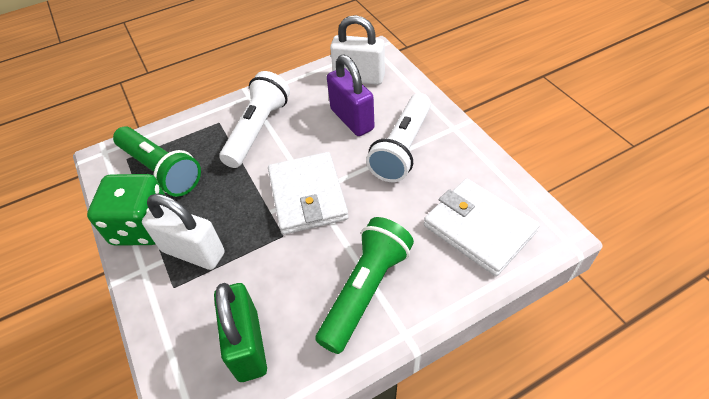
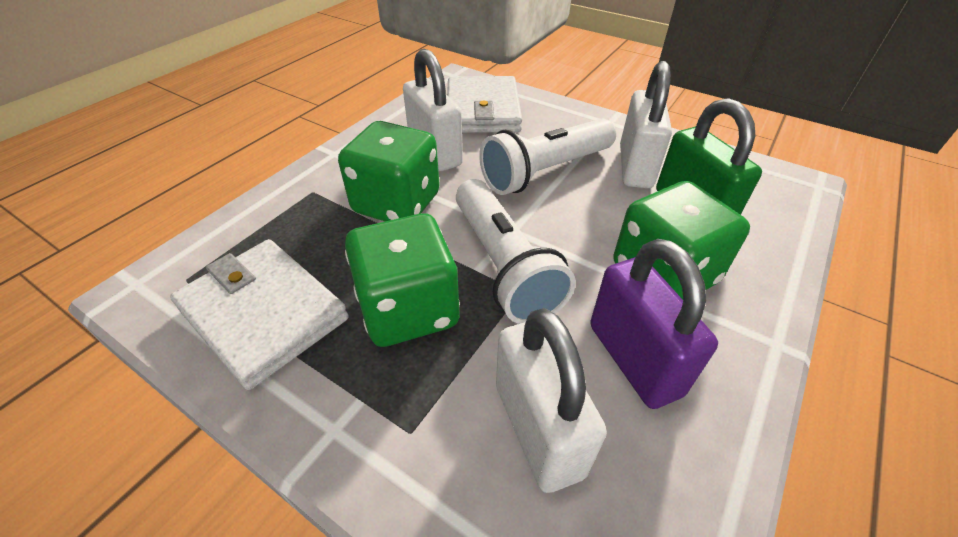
green dice: [87,174,165,246] = 1 -> [338,121,440,221] [345,213,460,347] [613,181,750,299] = 3
green flashlight: [113,126,201,197] [315,217,414,354] = 2 -> none = 0
white padlock: [142,194,225,270] [330,15,385,85] = 2 -> [403,49,463,171] [496,308,607,493] [620,61,672,188] = 3

